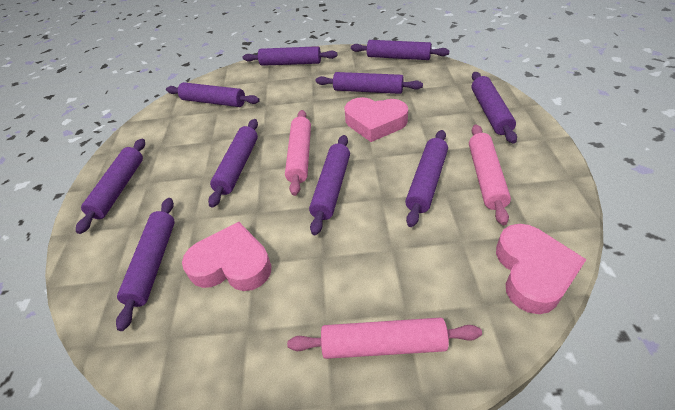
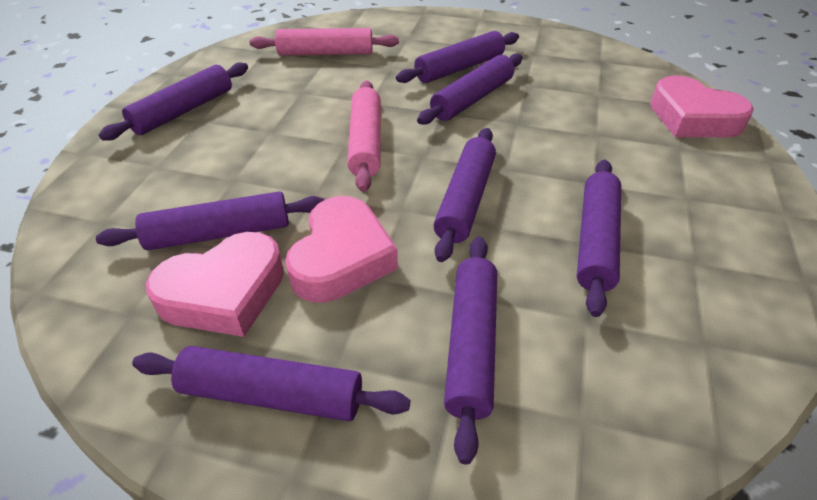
pink rolling pin: [285,110,311,196] [287,318,482,359] [469,124,511,225] = 3 -> [249,28,399,56] [347,81,381,192] = 2
purple rolling pin: [76,139,145,234] [116,198,175,331] [166,82,260,107] [208,119,258,208] [243,46,337,66] [309,135,350,235] [316,72,423,94] [351,40,450,60] [405,130,448,227] [472,72,517,144] = 10 -> [96,191,325,250] [99,63,248,141] [132,346,410,421] [396,31,519,83] [417,53,523,125] [434,128,496,262] [444,236,497,464] [577,160,621,317] = 8

